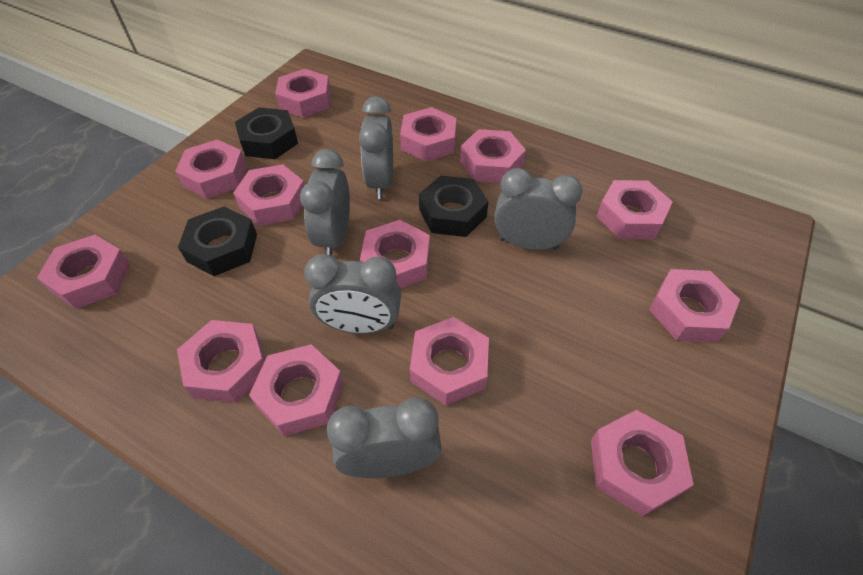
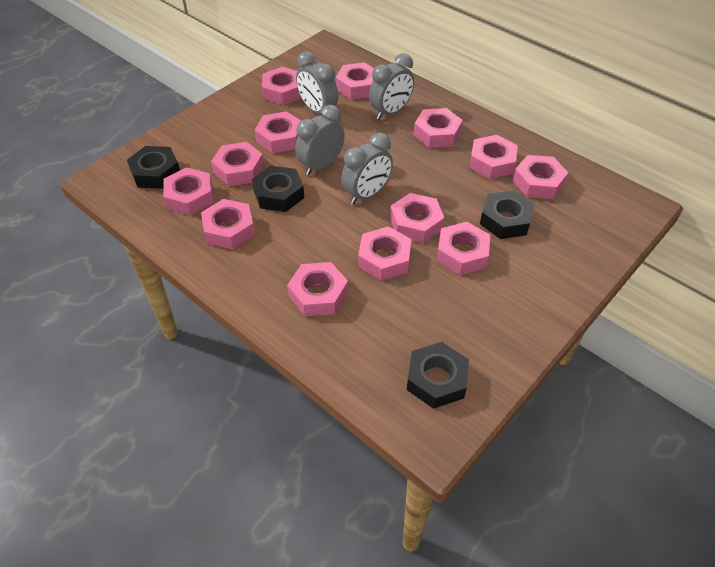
black nut: [178,206,257,276] [235,107,298,159] [419,176,488,237] = 3 -> [127,146,180,189] [252,166,304,212] [407,342,469,409] [480,190,535,239] = 4
grey clock: [300,149,350,256] [304,254,401,334] [327,397,442,478] [359,96,393,199] [494,168,582,250] = 5 -> [295,105,345,176] [296,51,338,114] [341,132,393,204] [369,53,414,120] = 4

